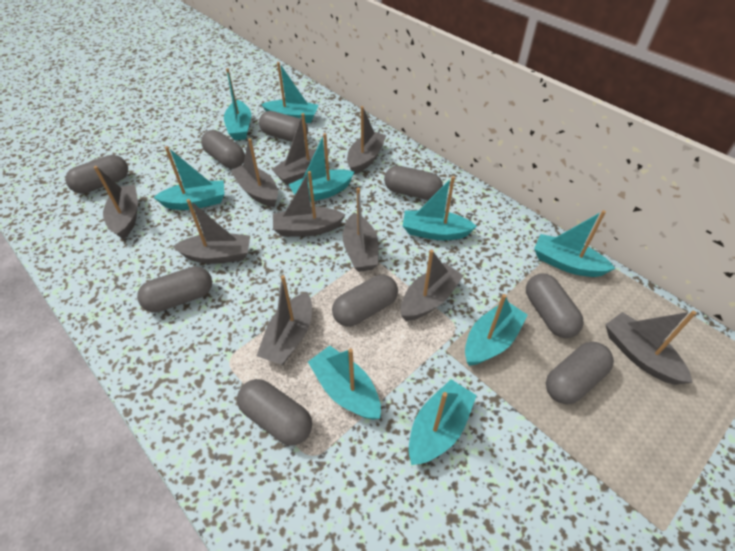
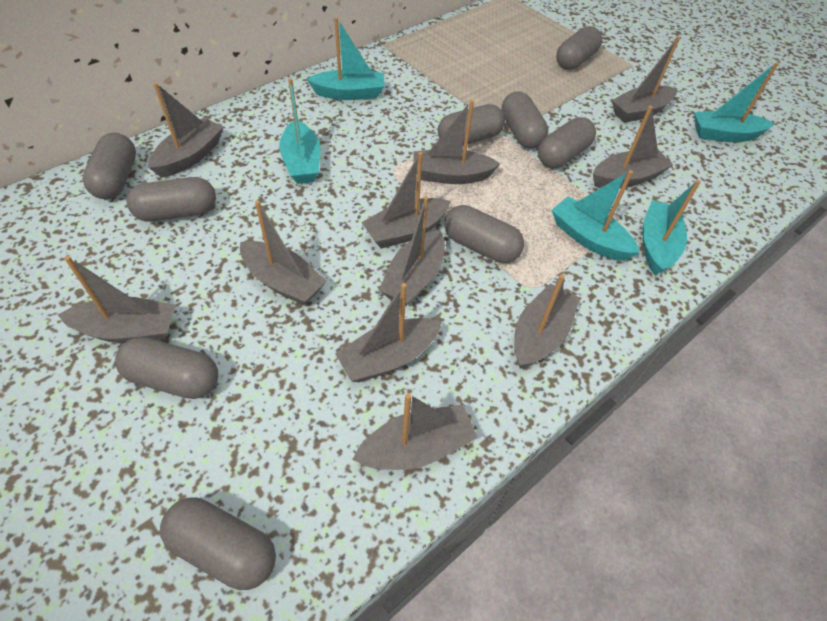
grey boat: [94,166,138,240] [172,199,250,264] [231,138,278,207] [257,275,312,365] [271,113,330,186] [273,171,345,237] [343,188,379,272] [347,106,387,175] [401,249,464,321] [605,311,696,385] = 10 -> [58,256,176,343] [148,83,223,178] [240,200,327,306] [335,283,442,382] [352,393,478,470] [361,152,451,249] [379,196,445,306] [413,100,500,184] [514,274,580,369] [593,106,673,188] [612,36,680,123] = 11
turquoise boat: [153,146,224,210] [224,68,251,140] [261,62,319,123] [289,133,354,202] [308,346,381,420] [403,176,477,240] [409,379,477,465] [465,294,528,366] [534,210,616,277] = 9 -> [279,78,321,184] [307,17,385,100] [551,170,640,261] [642,180,701,276] [694,63,778,142] = 5

